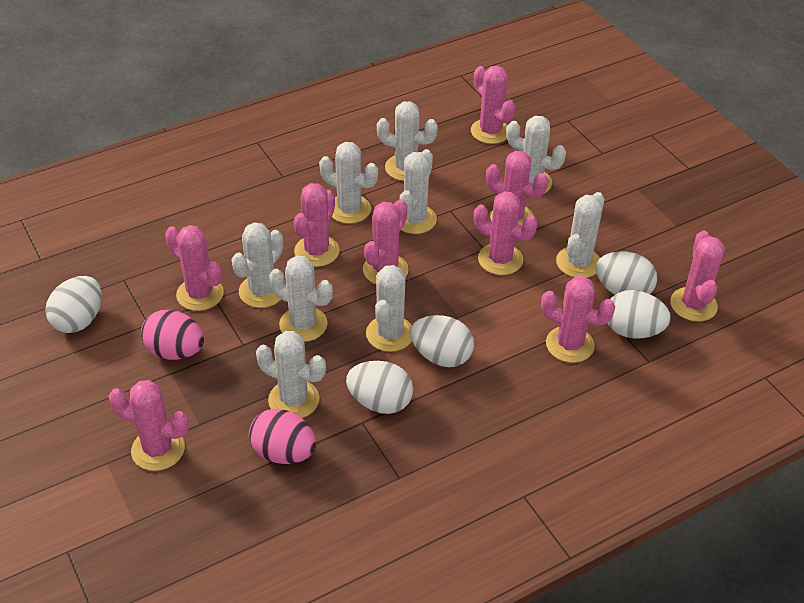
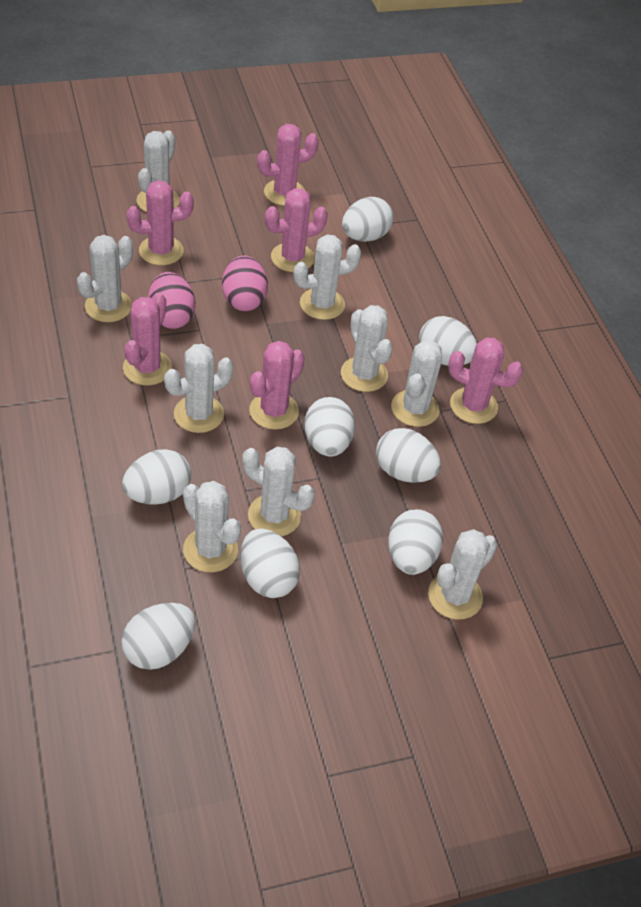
pink cactus: [108,380,189,471] [165,225,224,311] [294,183,340,267] [363,199,409,284] [471,66,515,144] [474,191,538,275] [486,151,548,226] [541,276,615,363] [670,231,725,322] = 9 -> [123,293,172,385] [127,180,194,265] [249,341,305,430] [257,124,319,206] [265,188,328,272] [448,337,523,424] = 6
white egg: [45,276,102,333] [346,361,413,414] [410,315,474,367] [596,251,657,295] [608,290,671,339] = 5 -> [121,603,195,670] [122,449,191,505] [240,529,300,598] [304,397,355,457] [342,197,393,242] [376,428,441,483] [388,509,443,575] [419,316,477,366] = 8

